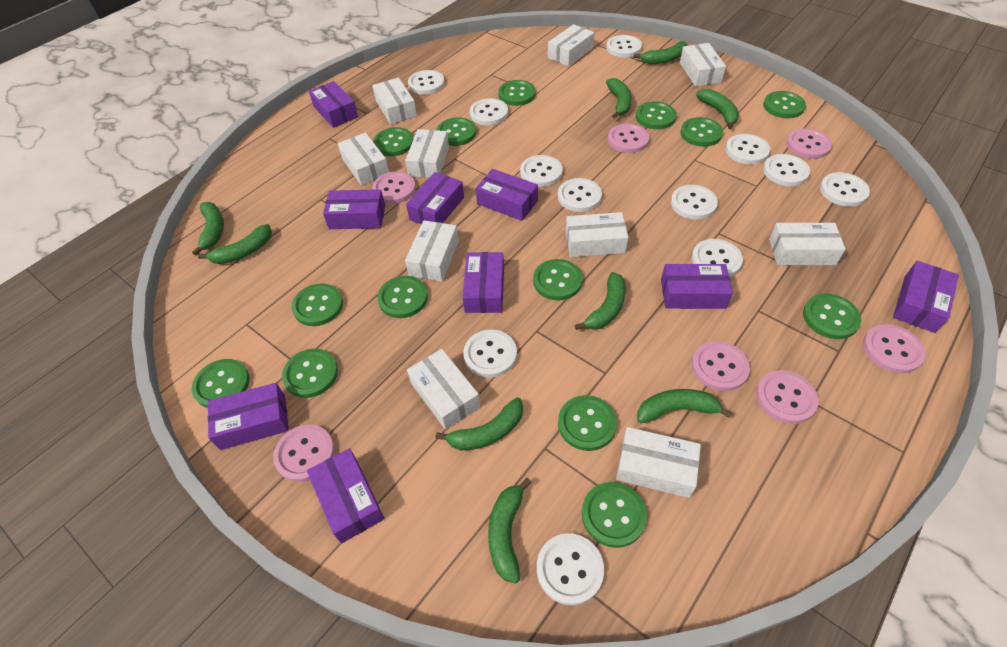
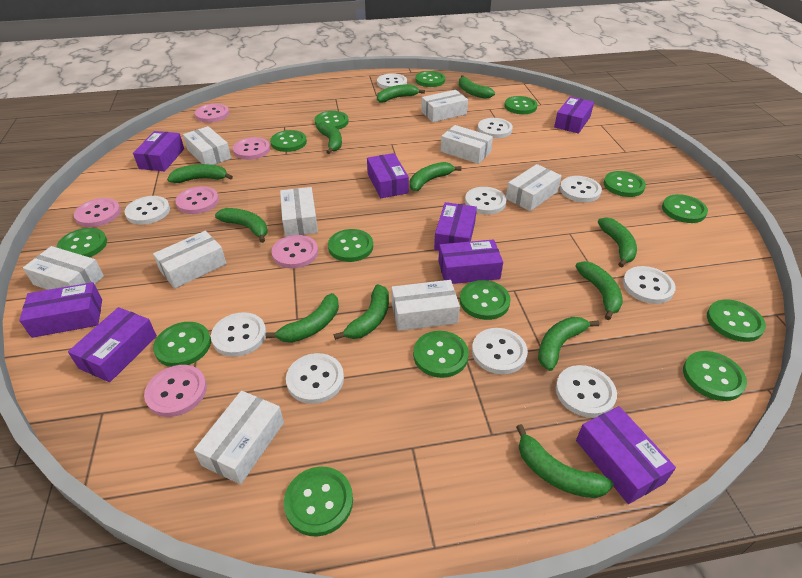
green banana: [192,202,224,256] [198,224,272,264] [435,398,523,451] [488,478,532,584] [575,272,626,330] [606,78,632,119] [634,41,688,64] [637,389,732,423] [696,89,739,129] = 9 -> [167,164,233,183] [215,208,268,243] [266,293,339,343] [316,122,342,154] [334,284,389,340] [377,84,425,102] [410,162,462,191] [459,75,495,99] [516,424,614,498] [538,317,599,371] [576,261,623,320] [598,217,637,268] = 12
pink button: [273,424,335,482] [372,171,416,204] [608,123,649,153] [692,341,750,391] [756,370,819,424] [786,128,832,159] [863,324,926,373] = 7 -> [74,198,121,227] [144,365,207,417] [175,186,219,214] [195,103,229,123] [233,137,270,160] [272,235,318,268] = 6
purple box: [208,383,289,450] [307,448,385,543] [309,81,358,128] [323,189,385,229] [406,172,464,224] [462,252,504,313] [476,169,538,221] [661,264,733,309] [893,261,959,333] = 9 -> [19,282,102,338] [68,307,157,382] [133,131,184,171] [367,153,409,198] [434,202,477,251] [438,239,503,284] [554,96,594,134] [576,406,676,504] = 8
white box: [338,133,389,186] [372,77,417,124] [405,129,449,178] [405,220,459,282] [407,349,480,430] [548,24,594,67] [566,212,629,257] [616,427,701,498] [680,43,726,87] [769,223,846,265] = 10 -> [23,246,104,290] [153,231,226,289] [183,126,231,165] [194,391,284,484] [280,187,318,237] [391,280,460,331] [421,90,468,122] [441,125,493,164] [506,164,562,211] = 9
white button: [408,70,445,95] [464,329,517,378] [470,98,508,125] [520,155,563,187] [537,533,604,605] [558,178,602,212] [606,35,642,58] [671,185,718,220] [692,239,743,277] [725,134,770,164] [763,154,810,186] [820,172,870,207] = 12 -> [125,196,170,225] [211,312,266,357] [286,353,344,404] [377,73,407,89] [465,187,507,214] [472,328,528,374] [478,118,513,138] [556,365,617,418] [560,176,602,202] [623,266,676,304] = 10

